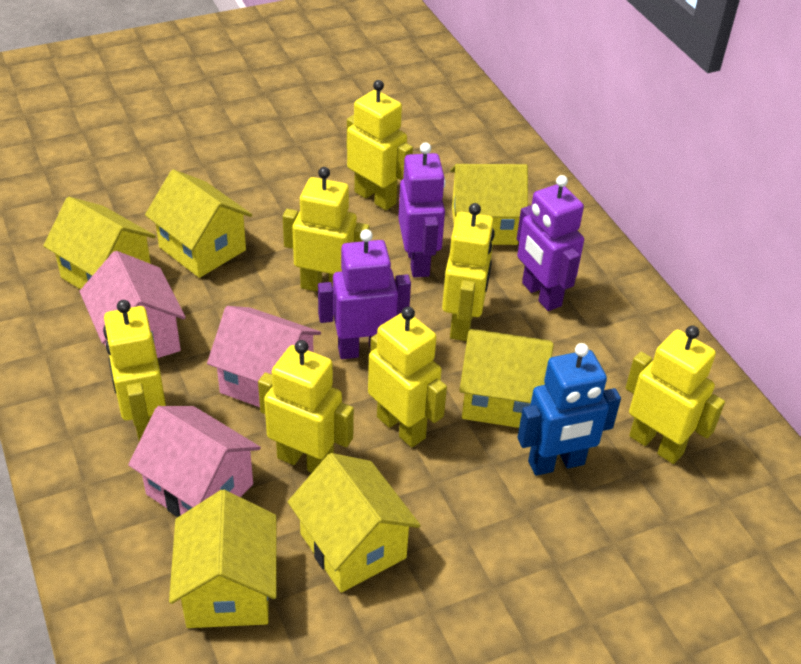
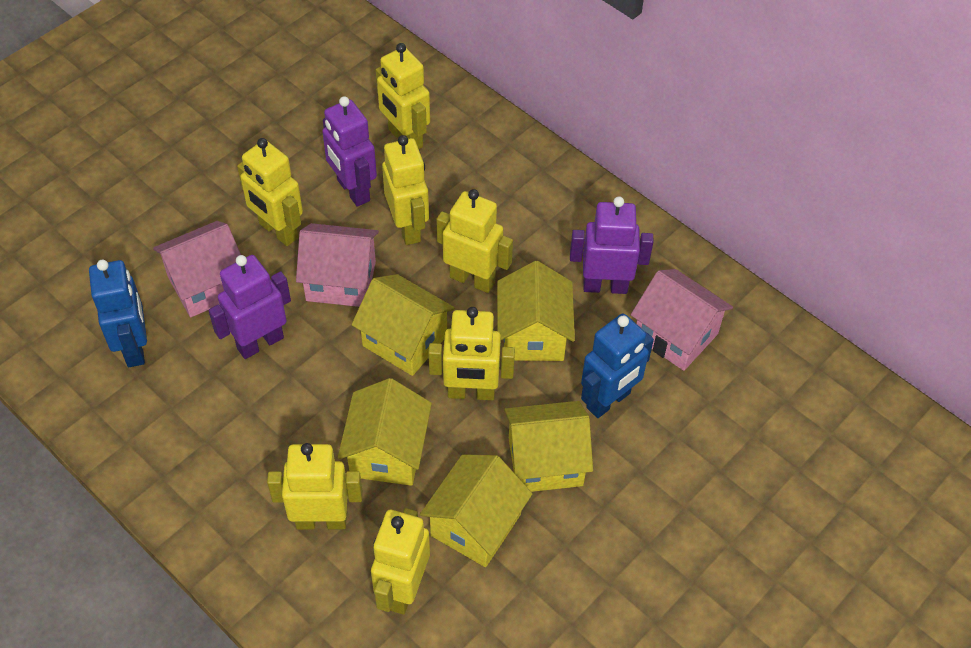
blue robot: [518,343,621,476] = 1 -> [89,259,147,367] [581,313,654,418] = 2
yellow house: [43,197,156,290] [145,169,252,278] [169,490,277,628] [288,453,421,593] [450,164,528,245] [459,329,554,428] = 6 -> [338,378,432,486] [352,274,455,376] [420,454,533,567] [497,261,575,361] [504,401,593,492] = 5

